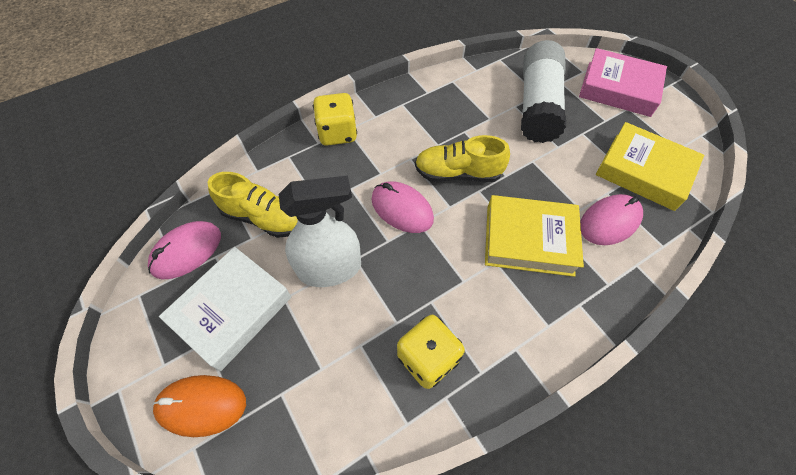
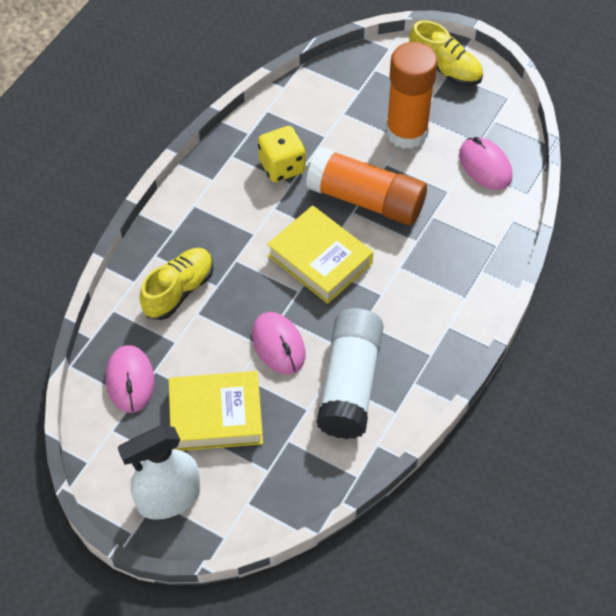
orange glue stick: none = 0 -> [306,147,427,225] [386,42,438,149] = 2
orange mouse: [153,375,246,437] = 1 -> none = 0
pink book: [579,48,667,117] = 1 -> none = 0
white book: [159,247,291,371] = 1 -> none = 0
yellow dice: [313,93,357,146] [397,315,465,389] = 2 -> [258,126,306,182] = 1

